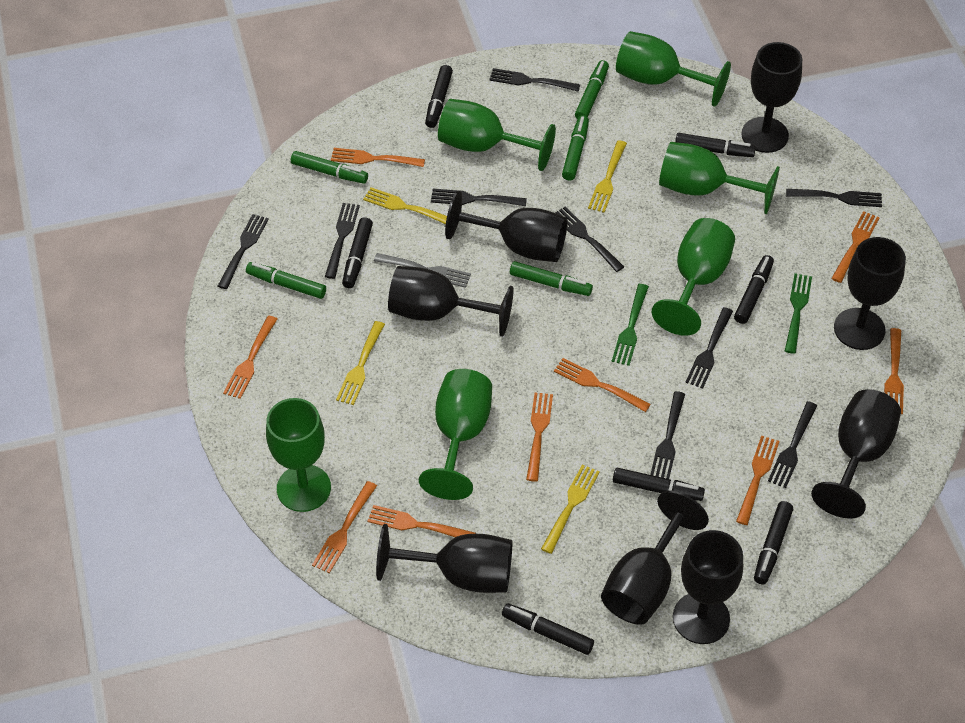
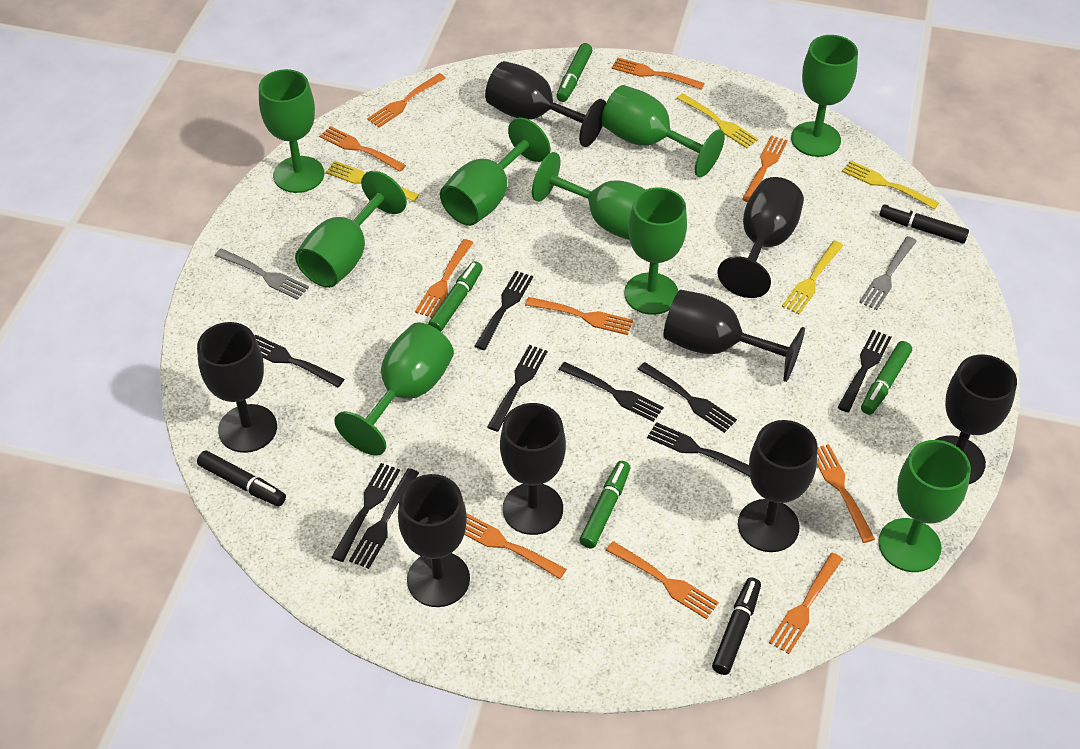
black marker: [342,217,373,288] [425,65,453,128] [502,603,594,655] [613,468,705,501] [675,133,756,157] [734,255,774,324] [754,501,793,584] = 7 -> [197,450,286,507] [712,577,761,675] [880,204,969,244] = 3
green fork: [612,284,649,366] [785,273,812,354] = 2 -> none = 0
green goblet: [266,398,331,512] [419,369,492,500] [438,99,556,171] [616,31,731,107] [652,218,735,336] [659,142,780,214] = 6 -> [259,69,324,193] [295,171,407,288] [334,322,454,455] [440,118,550,226] [532,152,646,240] [602,85,725,177] [624,188,687,315] [791,35,858,157] [878,440,971,572] = 9
green marker: [246,262,326,299] [291,151,368,184] [510,261,593,296] [562,115,589,181] [575,60,609,119] = 5 -> [428,261,483,332] [556,43,592,102] [579,461,631,548] [861,341,912,415] = 4
grey fork: [374,253,471,288] = 1 -> [215,248,309,300] [859,236,917,310] = 2
orange fork: [223,315,277,399] [312,481,377,573] [331,148,425,167] [368,505,476,537] [526,392,553,482] [554,358,651,412] [736,436,780,525] [831,211,880,283] [884,328,904,414] = 9 -> [319,126,406,172] [367,73,446,128] [415,239,473,318] [464,513,566,579] [525,297,633,335] [606,541,719,619] [612,58,705,90] [742,135,788,202] [769,553,843,654] [817,444,875,543] = 10

